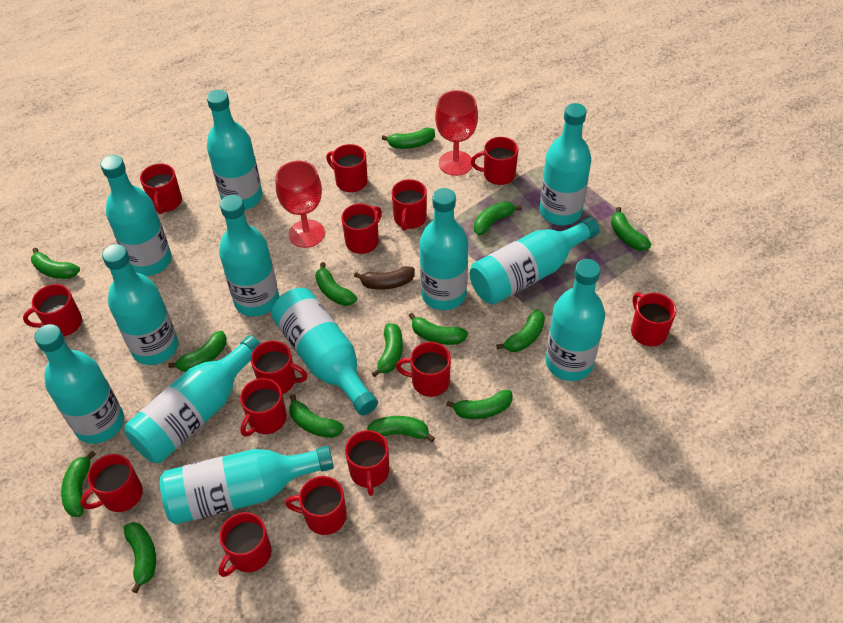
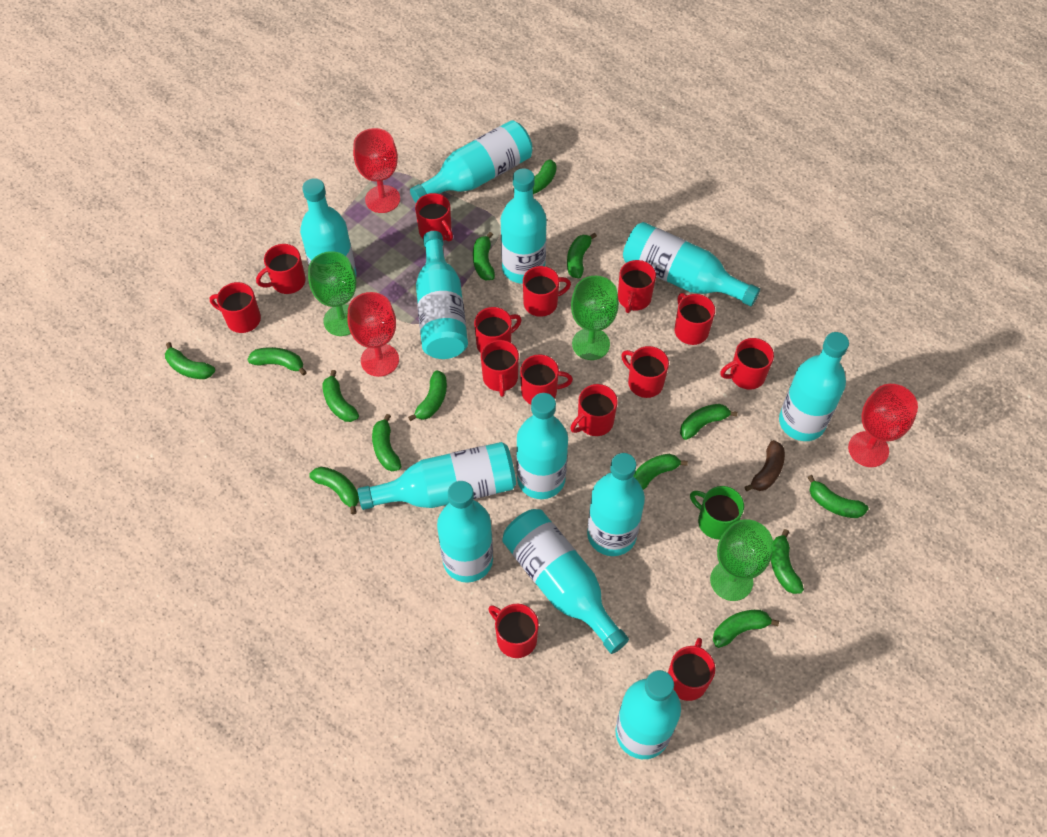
green goblet: none = 0 -> [308,251,356,336] [571,276,619,360] [710,519,773,601] = 3
green mug: none = 0 -> [690,486,744,539] = 1
red goblet: [276,161,325,248] [435,90,478,176] = 2 -> [348,292,399,377] [353,128,400,213] [848,384,918,467] = 3

